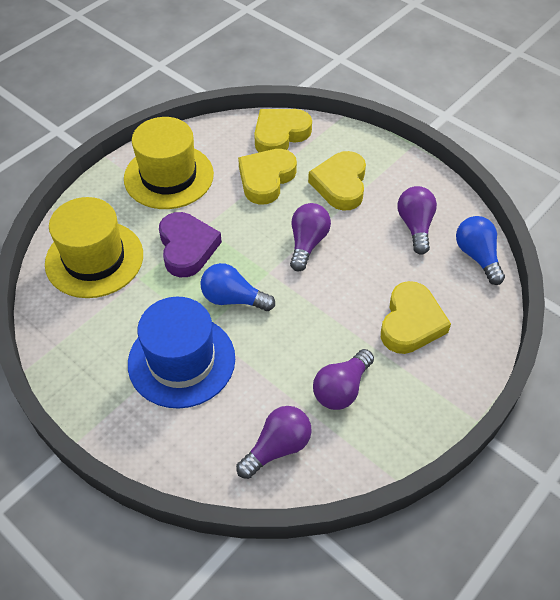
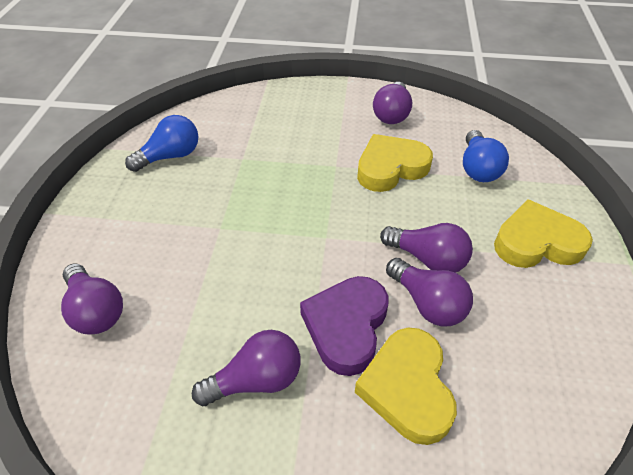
blue hat: [128,297,235,409] = 1 -> none = 0
purple light bulb: [236,406,312,479] [290,203,331,271] [313,349,374,410] [397,186,437,255] = 4 -> [61,264,123,335] [192,330,301,406] [373,82,412,124] [380,223,473,273] [386,258,473,327] = 5
yellow hat: [45,197,143,298] [124,117,214,209] = 2 -> none = 0
yellow heart: [238,149,297,205] [254,109,312,152] [308,151,366,211] [381,281,451,354] = 4 -> [355,328,457,445] [357,134,433,192] [494,199,593,268] = 3

